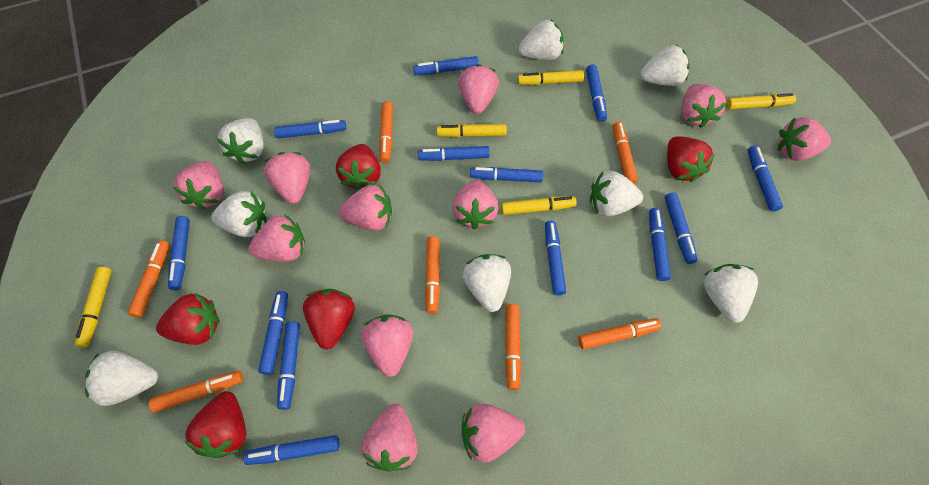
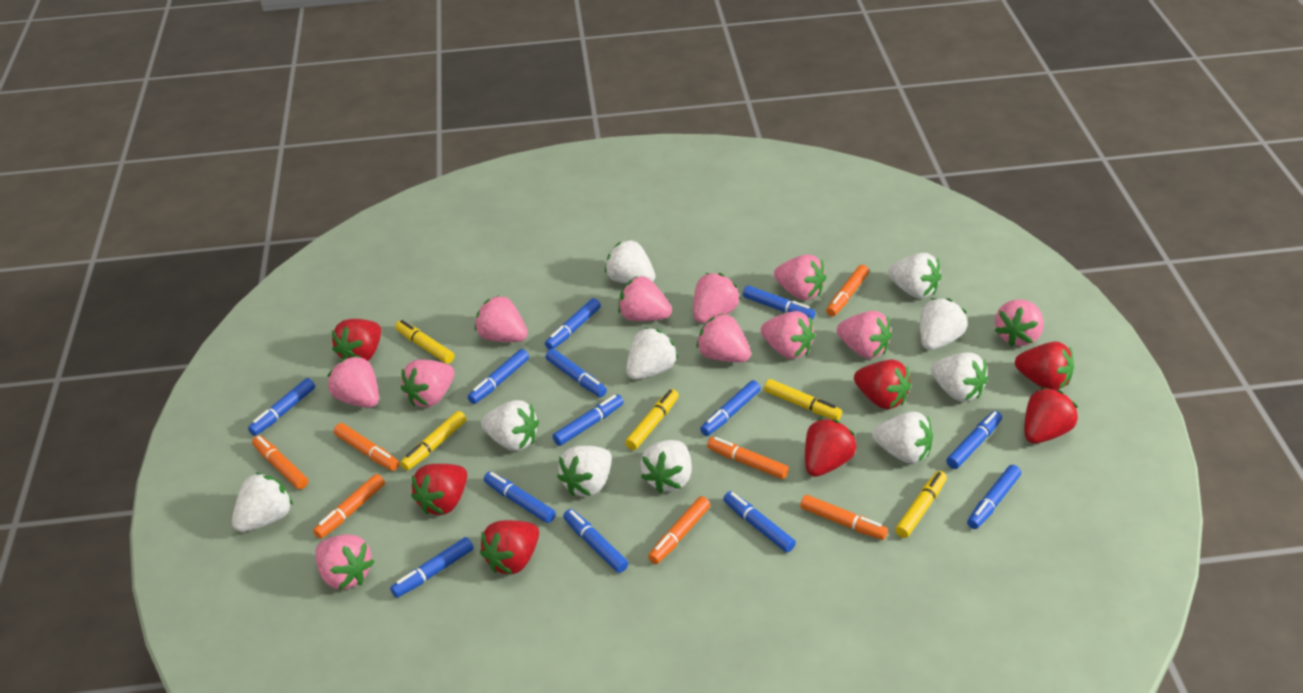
red strawberry: [156,294,220,345] [184,391,246,458] [303,289,355,350] [336,144,381,191] [667,136,715,182] = 5 -> [332,319,381,361] [411,464,467,515] [480,520,539,575] [805,418,856,477] [854,359,911,409] [1015,341,1074,390] [1025,387,1078,444] = 7
white strawberry: [85,351,158,406] [211,191,267,237] [217,118,264,164] [462,254,511,312] [518,20,564,60] [590,171,643,216] [640,45,690,86] [703,264,758,323] = 8 -> [232,472,293,532] [481,400,539,451] [557,446,612,497] [605,239,656,284] [626,327,678,380] [640,440,692,493] [872,411,933,464] [888,253,941,299] [920,298,967,350] [930,352,988,402] = 10

